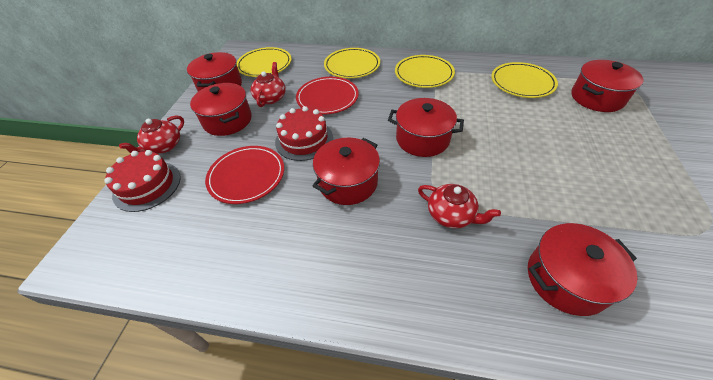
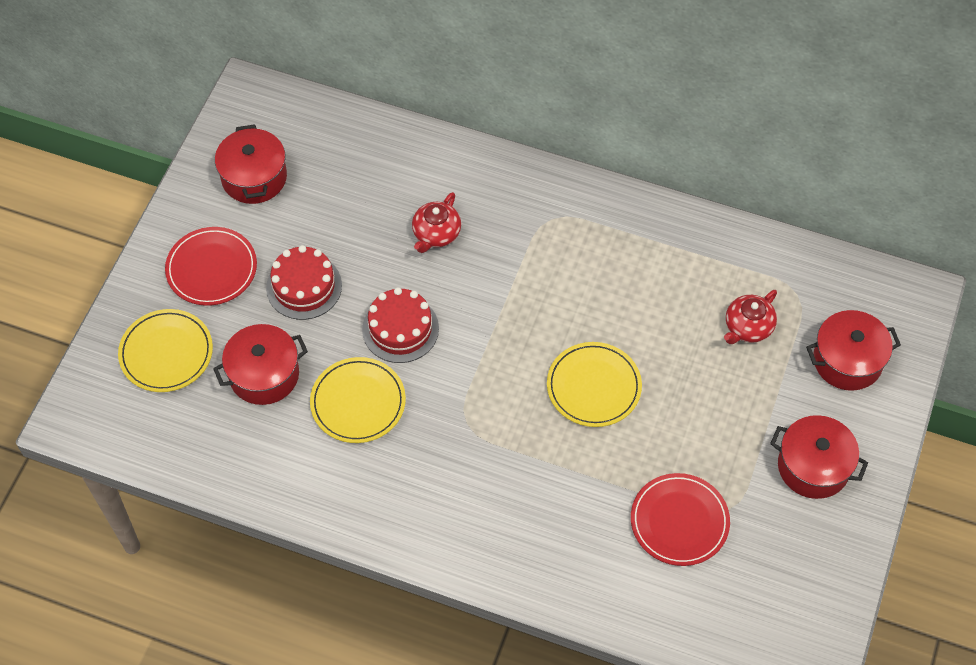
red pot: [187,52,242,92] [190,83,252,136] [313,138,380,205] [388,98,464,157] [528,223,638,316] [571,60,643,112] = 6 -> [213,324,308,405] [215,124,287,204] [770,415,868,499] [806,310,901,391] = 4
red teapot: [119,115,184,154] [251,62,286,107] [418,184,501,228] = 3 -> [412,192,461,253] [724,290,777,344] = 2
yellow plate: [237,47,292,77] [324,48,380,78] [395,55,455,88] [491,62,558,98] = 4 -> [118,309,213,392] [310,357,406,443] [547,342,642,427] = 3

